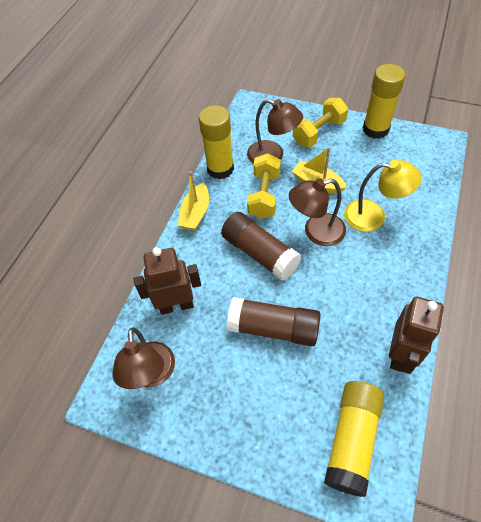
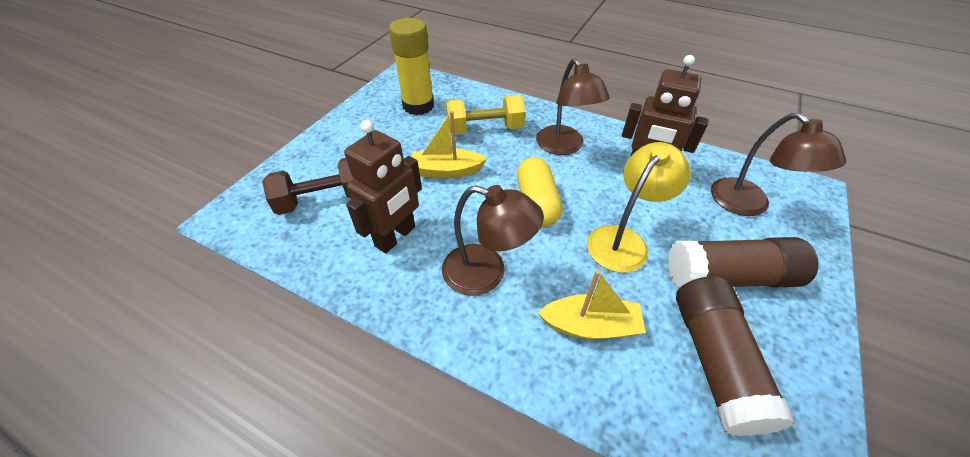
brown dumbbell: none = 0 -> [262,158,354,215] = 1
yellow capsule: none = 0 -> [517,157,563,227] = 1
yellow dumbbell: [247,153,281,219] [293,98,348,147] = 2 -> [446,95,525,135] = 1
yellow glue stick: [199,105,234,179] [324,381,384,497] [363,64,405,139] = 3 -> [389,18,434,115] = 1

